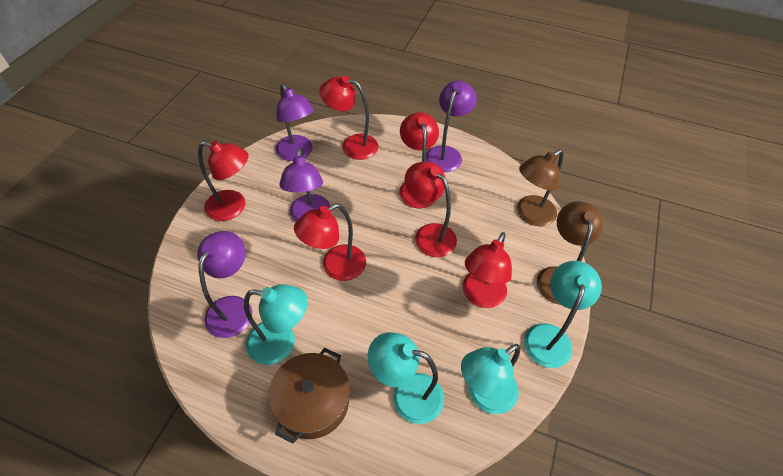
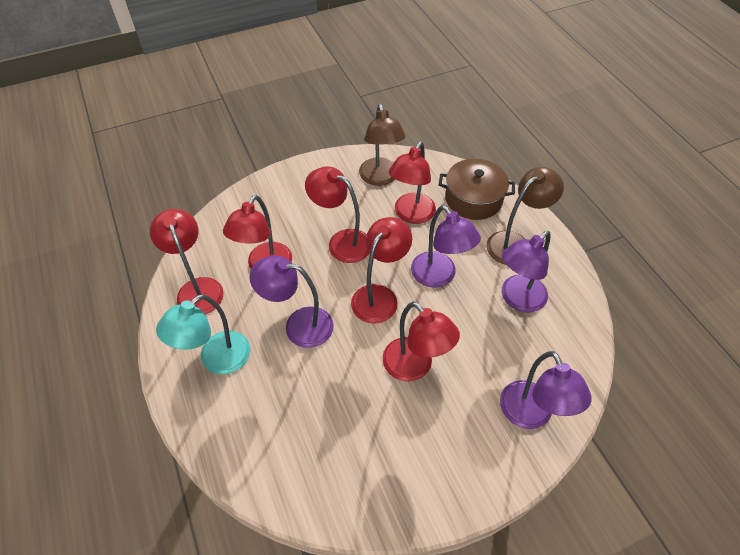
turquoise lamp: [244,284,308,365] [368,332,444,424] [461,344,520,414] [524,261,602,368] = 4 -> [156,294,250,375] = 1

